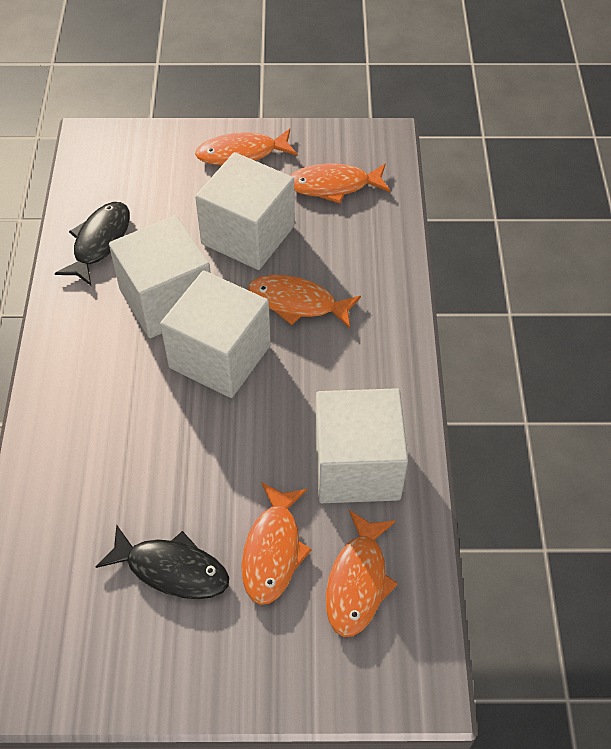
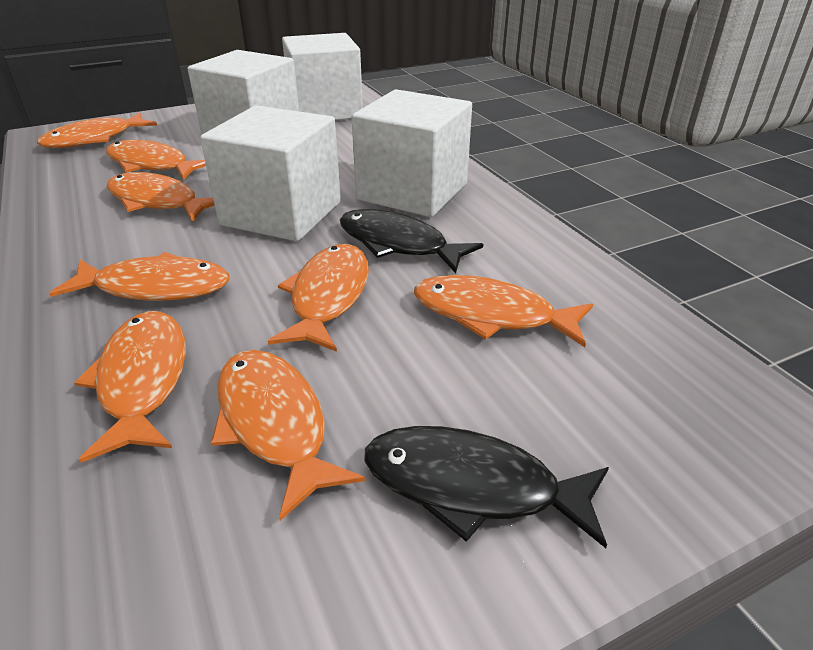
orange fish: [195,129,297,165] [241,482,312,605] [248,275,361,329] [290,164,390,204] [326,510,398,637] = 5 -> [37,112,157,148] [49,252,230,301] [74,311,186,463] [106,140,206,180] [107,172,215,222] [211,350,365,521] [268,244,369,352] [414,275,593,347] = 8

